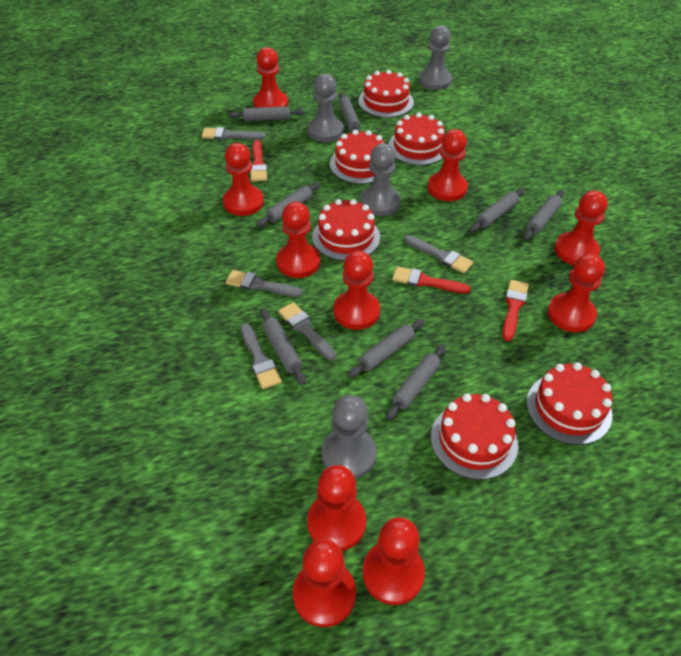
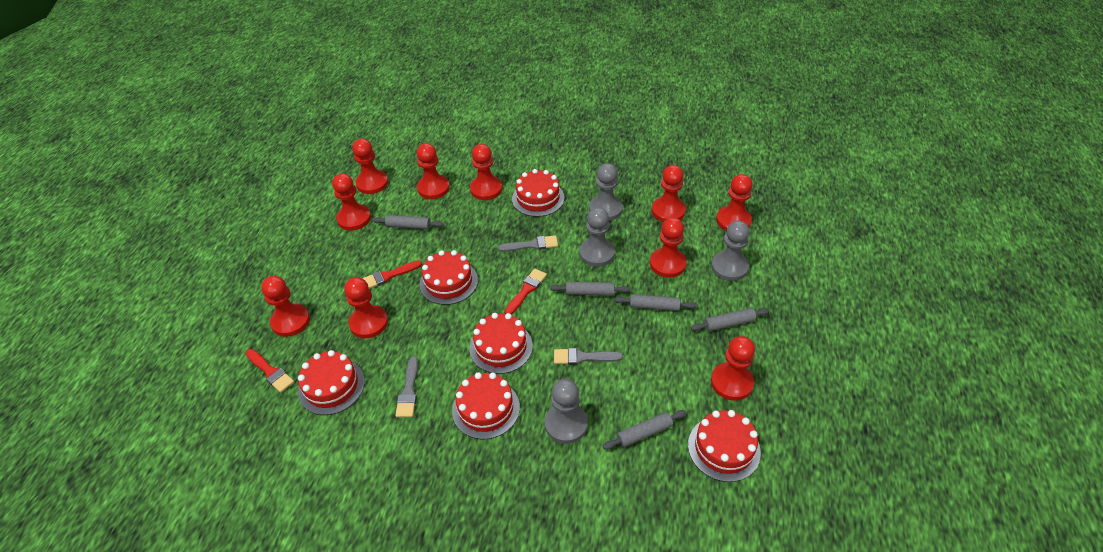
grey brush: [201,127,265,140] [226,270,303,297] [240,323,282,389] [278,302,336,360] [404,235,473,273] = 5 -> [395,356,418,417] [498,235,558,252] [554,348,623,365] = 3
grey rolling pin: [228,106,305,121] [257,182,320,227] [260,308,306,385] [339,93,361,132] [348,319,425,378] [386,344,446,420] [470,188,525,232] [524,190,564,240] = 8 -> [373,215,443,229] [551,282,630,296] [603,410,686,450] [614,294,696,311] [691,308,769,331] = 5

